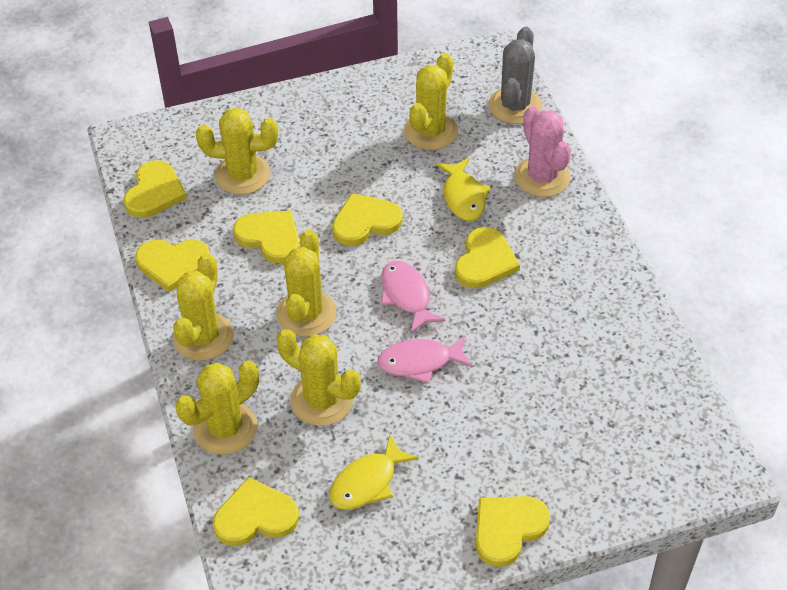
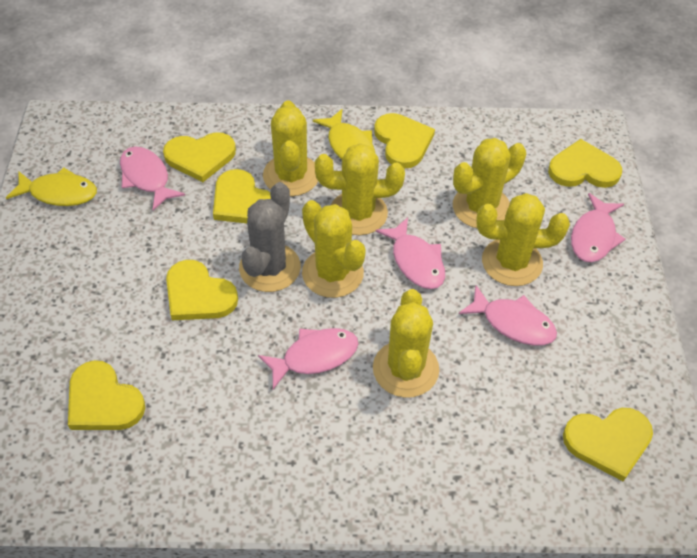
pink cactus: [515,106,571,197] = 1 -> none = 0
pink fish: [377,335,473,383] [381,261,445,333] = 2 -> [120,146,185,211] [258,328,358,389] [375,217,445,289] [459,285,557,346] [571,193,625,262] = 5

